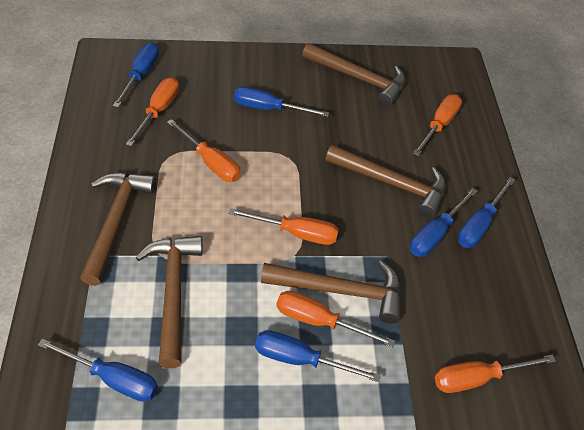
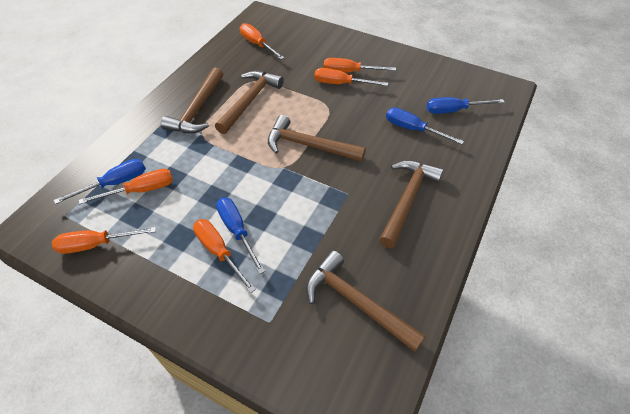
blue screwdriver: [38,339,158,402] [113,43,159,108] [234,87,329,117] [255,330,381,382] [410,188,477,257] [458,177,515,248] = 6 -> [54,159,146,204] [216,198,265,274] [386,108,464,144] [427,97,504,114] = 4

